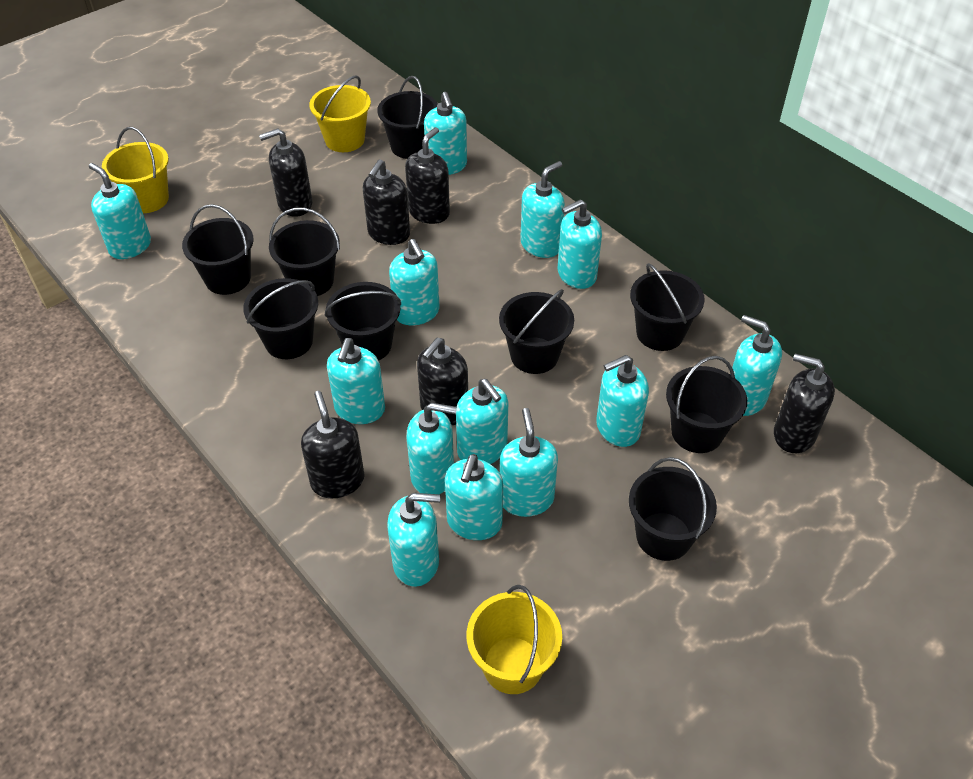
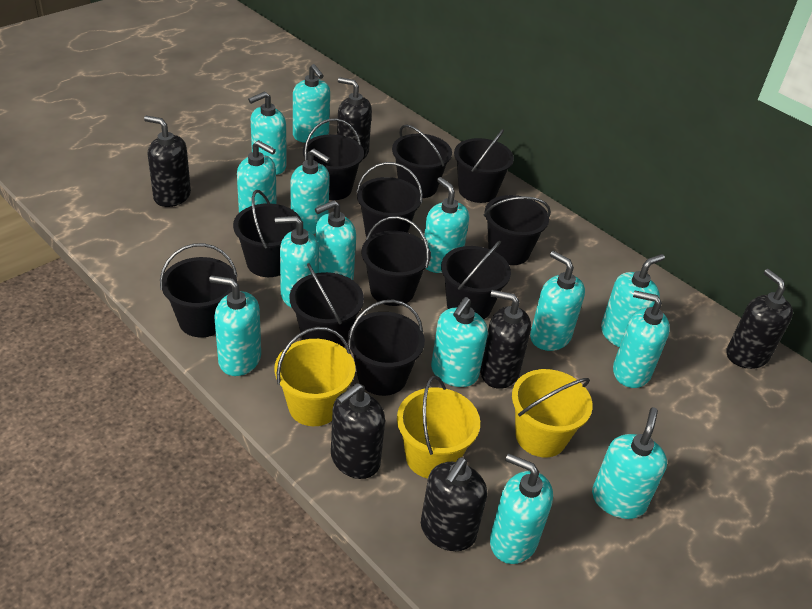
black bucket: [182,204,253,295] [243,278,318,359] [269,207,340,296] [325,282,401,361] [377,76,438,159] [499,289,574,374] [629,457,717,561] [630,263,705,351] [666,356,747,453] = 9 -> [160,243,237,337] [233,190,301,277] [289,263,364,347] [303,118,364,200] [348,300,425,396] [356,162,423,237] [361,216,431,306] [392,124,452,198] [441,241,511,319] [454,129,514,203] [484,195,551,265] = 11
turquoise soap dispenser: [89,163,151,259] [327,338,385,424] [387,493,441,587] [389,239,440,325] [406,403,457,494] [424,92,467,175] [445,454,503,540] [456,379,508,464] [500,408,558,517] [520,161,565,258] [558,199,602,289] [596,355,649,447] [730,315,782,416] = 13 -> [209,275,261,376] [237,140,277,213] [248,92,287,175] [275,216,319,308] [291,149,330,234] [293,64,330,143] [315,200,356,280] [424,177,469,273] [431,297,488,387] [490,453,553,564] [530,251,585,351] [592,407,667,519] [601,254,665,347] [613,291,670,388] = 14

